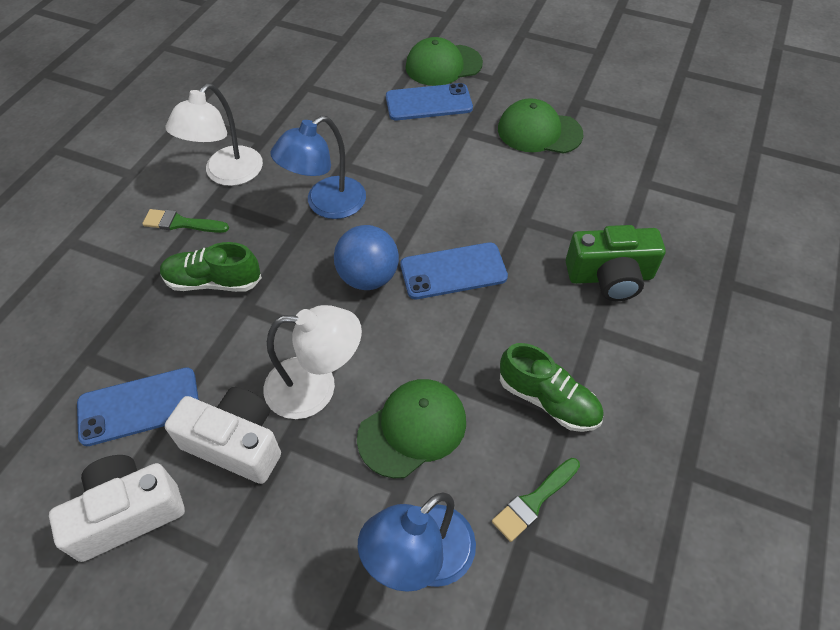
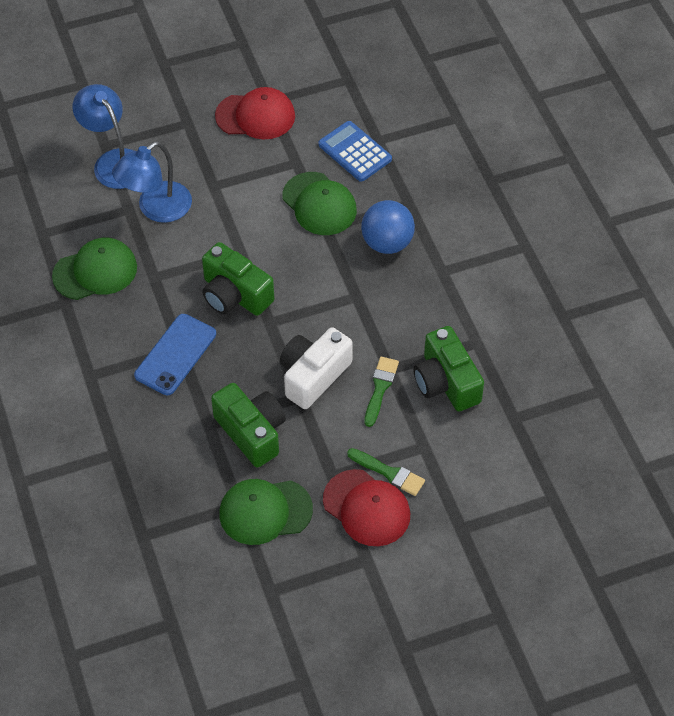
blue calculator: none = 0 -> [318,121,392,182] = 1
blue phone: [77,367,199,446] [386,83,473,120] [400,242,508,299] = 3 -> [134,314,216,395] = 1
green camera: [566,225,666,301] = 1 -> [202,242,274,316] [211,383,286,468] [413,326,484,411] = 3
green shoe: [160,242,262,292] [500,343,604,432] = 2 -> none = 0
red cap: none = 0 -> [215,87,295,139] [323,469,410,546] = 2
white camera: [49,455,185,562] [165,387,281,484] = 2 -> [280,327,353,409] = 1
white lamp: [165,83,263,186] [264,305,362,419] = 2 -> none = 0

